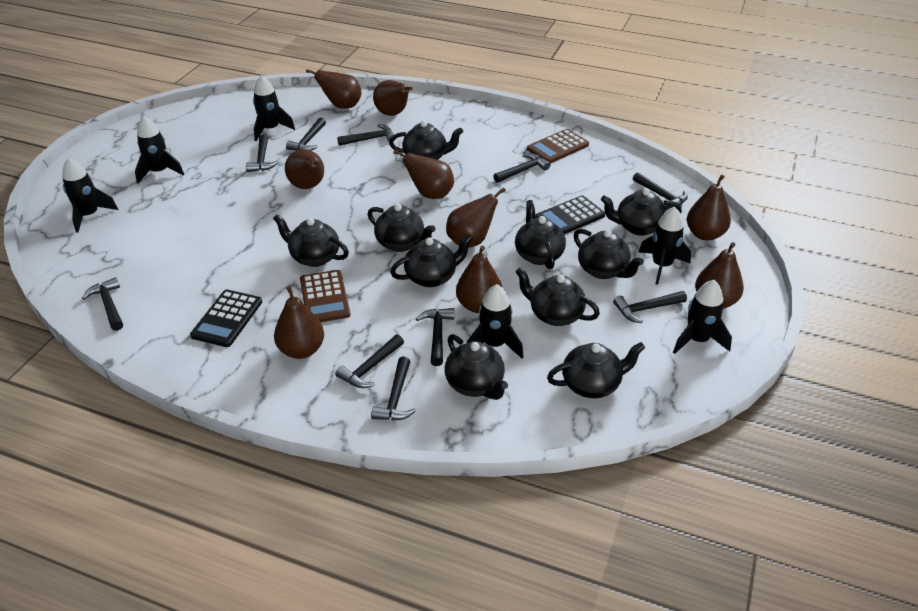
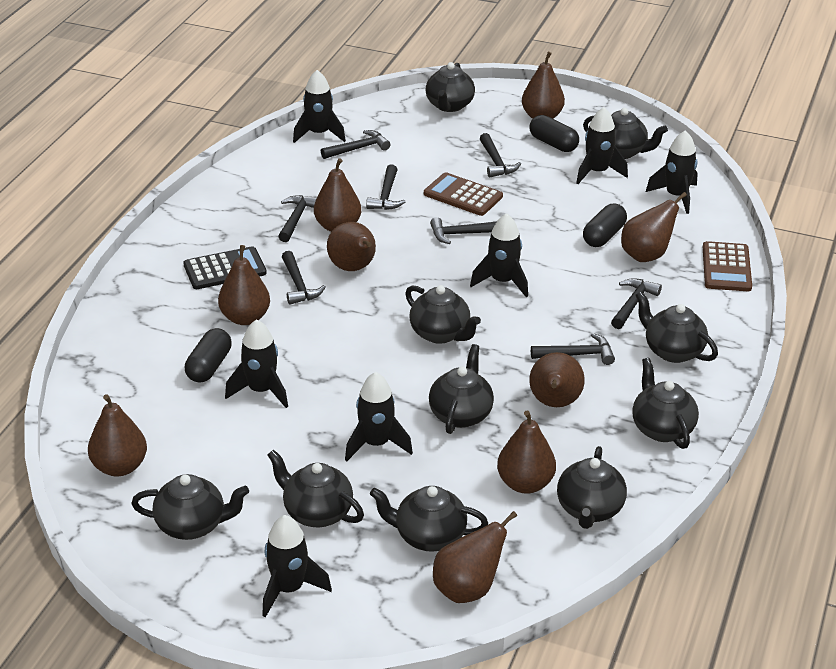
black calculator: [190,289,262,347] [535,195,605,234] = 2 -> [183,246,267,289] = 1
black capsule: none = 0 -> [185,328,232,383] [529,115,579,152] [583,204,627,247] = 3
black hammer: [82,277,123,331] [246,134,278,172] [286,118,326,151] [335,334,404,388] [337,124,395,146] [371,357,416,421] [416,308,454,366] [493,154,550,183] [613,291,687,323] [633,172,688,210] = 10 -> [278,195,317,242] [282,251,326,305] [321,130,391,159] [366,164,405,210] [430,217,496,244] [480,133,521,178] [531,333,615,365] [611,278,662,329] = 8
black rocket: [62,158,118,233] [135,116,184,184] [253,75,295,141] [467,284,523,358] [639,207,691,285] [673,280,732,354] = 6 -> [225,319,288,408] [262,515,332,617] [293,70,346,143] [345,372,413,461] [470,213,528,298] [576,107,628,184] [646,130,698,214] = 7

